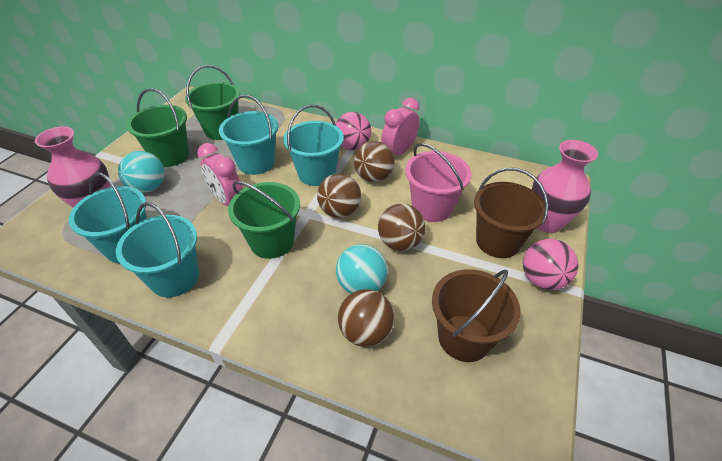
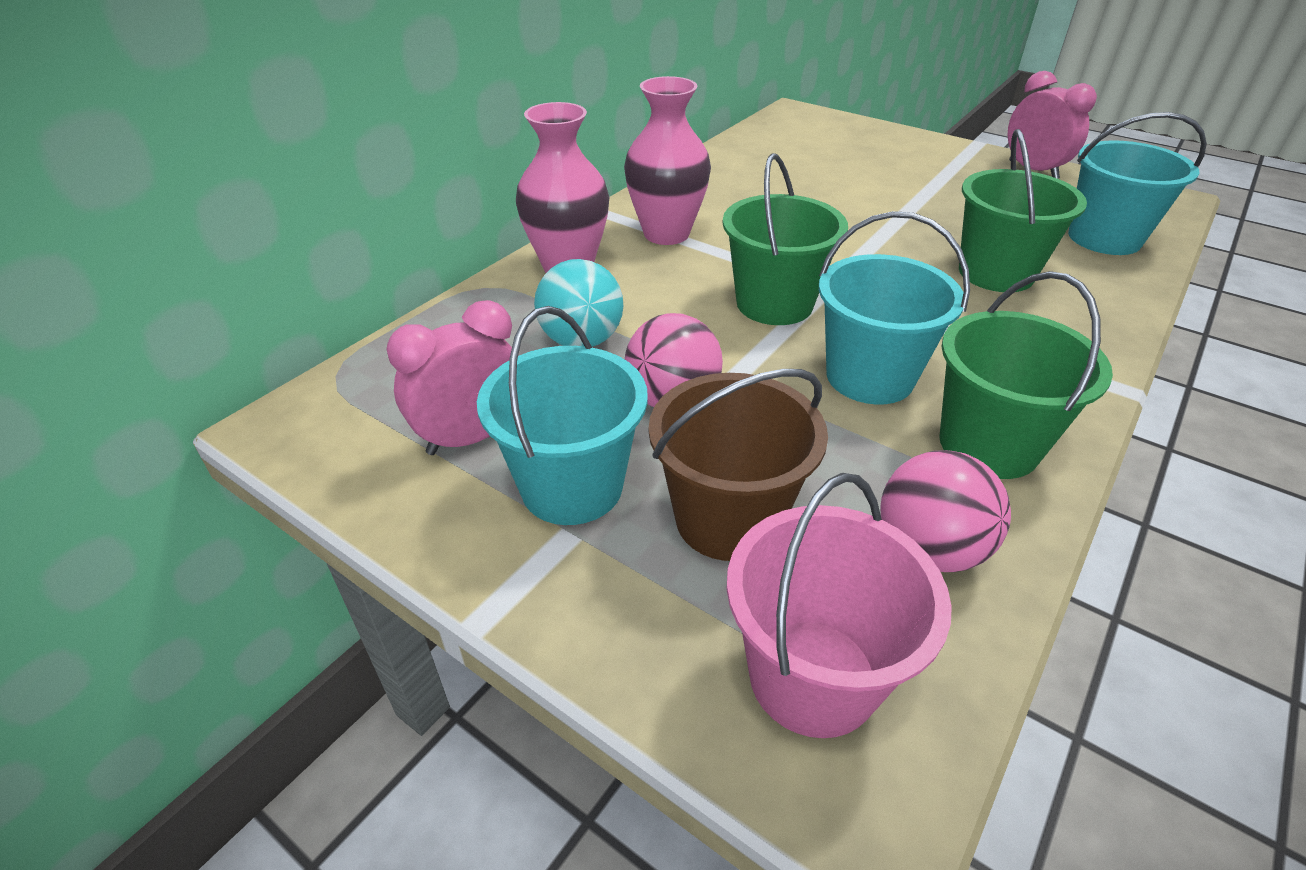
brown ball: [317,174,361,218] [338,289,394,347] [354,141,395,182] [378,204,426,251] = 4 -> none = 0
brown bucket: [432,269,521,362] [474,168,548,258] = 2 -> [649,369,828,561] = 1
turquoise ball: [118,151,165,193] [336,244,388,294] = 2 -> [534,259,623,347] = 1
turquoise bucket: [68,172,147,264] [116,202,199,298] [219,95,278,175] [283,105,344,186] = 4 -> [477,306,648,525] [819,211,970,404] [1068,112,1207,255] = 3

